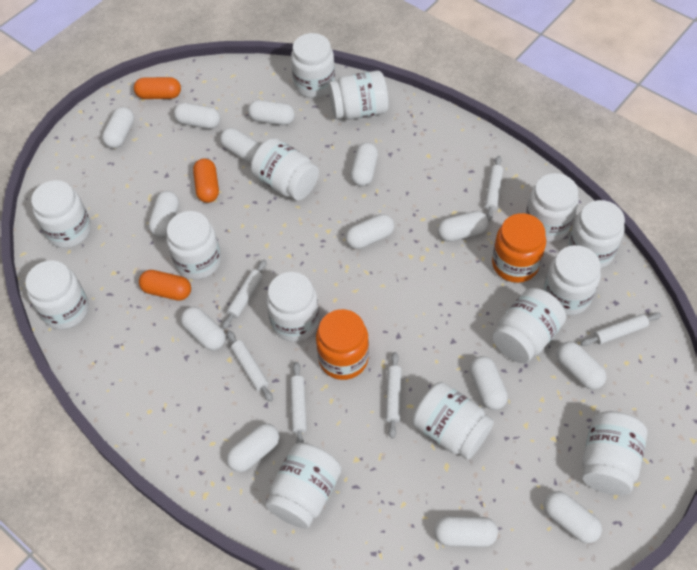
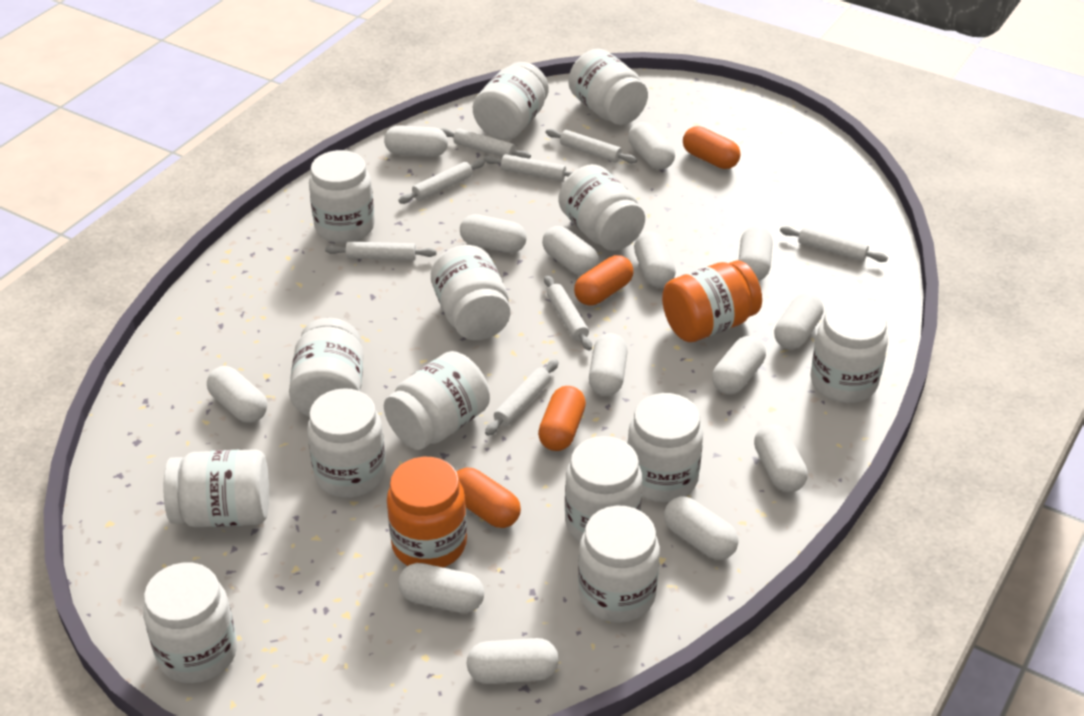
orange capsule: [134,77,181,99] [139,270,191,301] [193,158,219,203] = 3 -> [457,468,521,528] [538,386,586,451] [574,255,633,306] [683,126,741,169] = 4
white rolling pin: [222,259,267,329] [227,330,273,402] [290,362,307,443] [386,352,402,438] [485,156,503,221] [581,312,662,346] = 6 -> [325,241,437,261] [398,159,485,204] [440,128,531,159] [484,154,574,181] [485,359,559,436] [544,275,592,351] [546,129,637,164] [780,226,888,262] = 8

